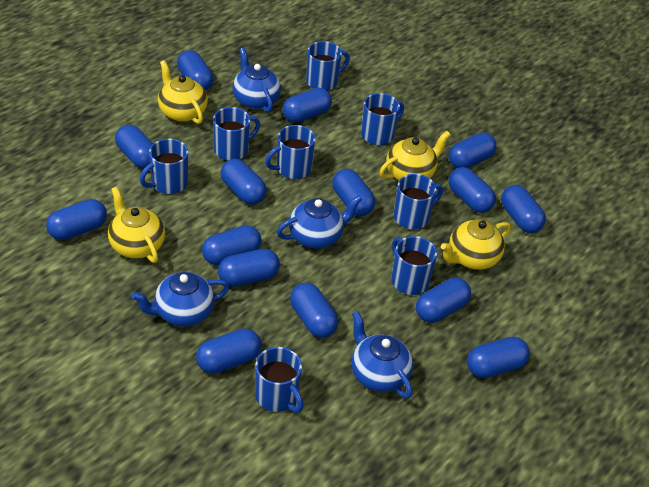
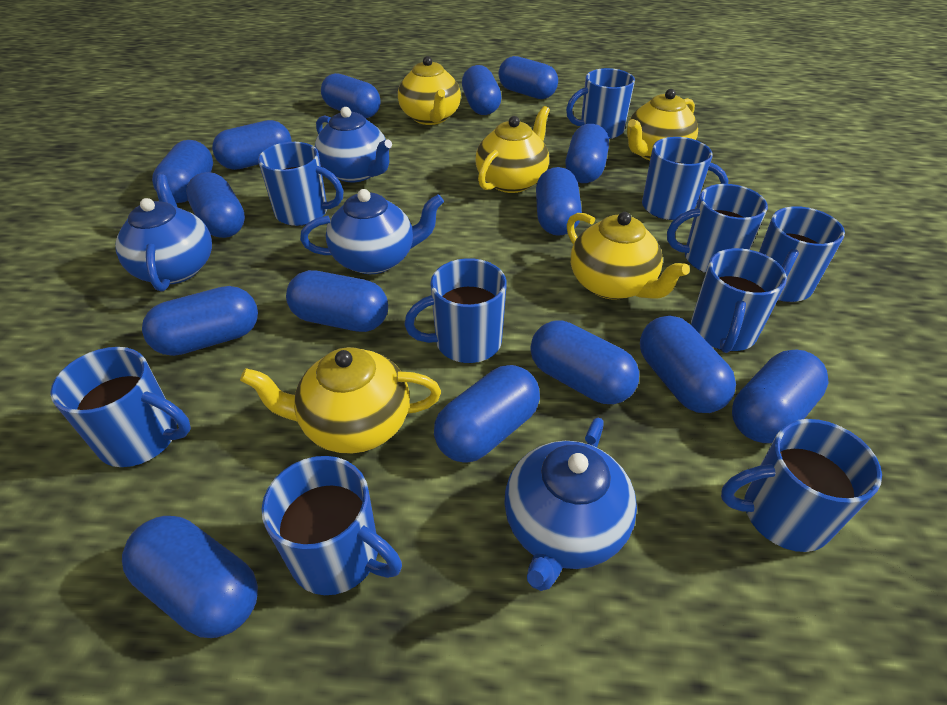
blue mug: [140,139,189,194] [213,107,260,160] [255,347,303,413] [265,125,316,179] [306,41,350,91] [361,93,404,145] [391,236,437,295] [394,174,443,229] = 8 -> [50,347,191,467] [258,142,344,226] [262,456,402,595] [404,258,507,363] [566,68,635,139] [642,137,728,220] [667,184,768,273] [691,248,787,353] [721,419,882,552] [759,206,845,302] = 10
yellow teapot: [108,187,165,263] [158,60,208,124] [380,131,451,180] [441,219,511,270] = 4 -> [240,347,441,454] [398,56,461,125] [475,106,550,193] [567,212,690,300] [627,89,698,161] = 5

